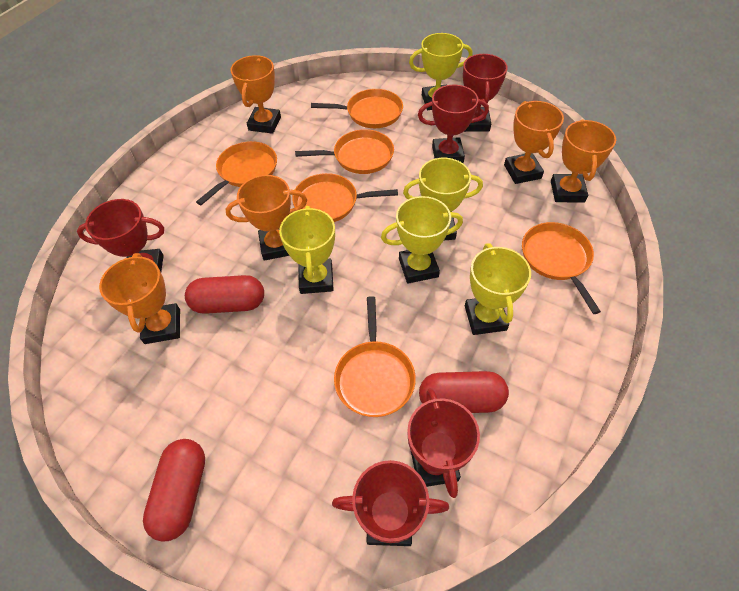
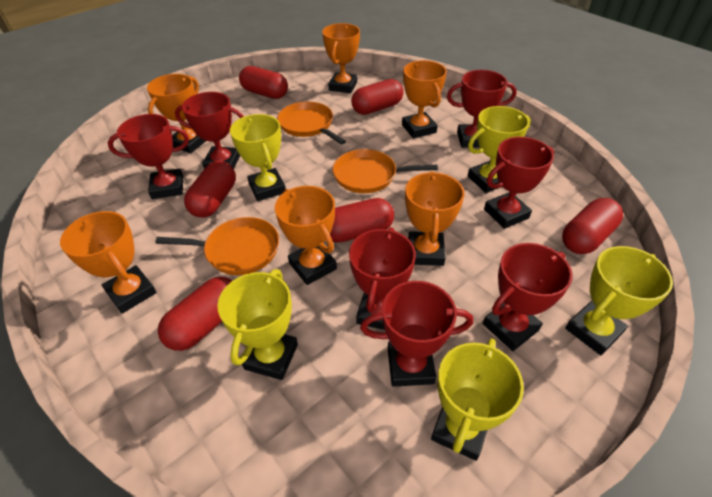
orange pan: [196,141,277,205] [292,173,398,222] [295,129,394,174] [311,89,403,128] [334,296,416,417] [522,222,601,314] = 6 -> [155,217,279,275] [277,102,346,145] [333,149,438,193] = 3
orange trophy: [99,253,180,344] [226,175,307,261] [231,55,281,134] [504,101,564,184] [551,119,616,203] = 5 -> [60,211,157,314] [147,74,206,153] [275,186,337,285] [322,23,360,93] [402,60,447,139] [405,171,464,266] = 6
red capsule: [143,439,205,541] [185,275,264,314] [419,371,509,413] = 3 -> [158,277,233,351] [184,161,236,218] [239,66,288,99] [330,198,394,243] [351,79,403,115] [562,198,623,254] = 6
red trophy: [77,199,164,272] [332,460,449,546] [407,388,480,498] [418,85,489,163] [463,54,508,132] = 5 -> [108,114,189,199] [175,92,244,169] [349,227,416,330] [360,281,473,387] [447,70,517,148] [483,243,573,351] [484,137,554,229] = 7

